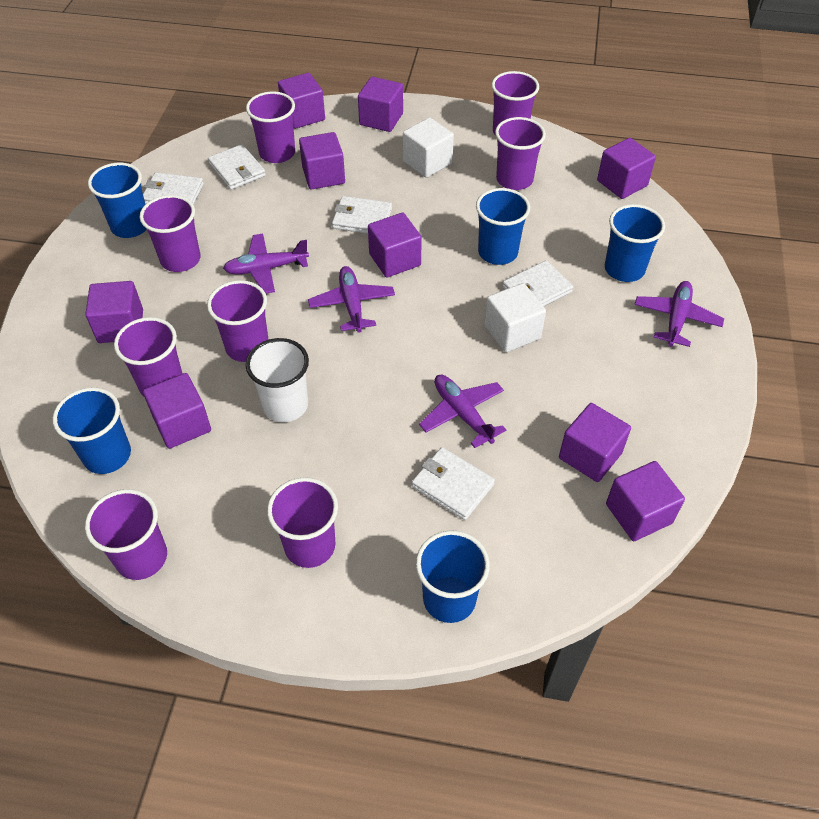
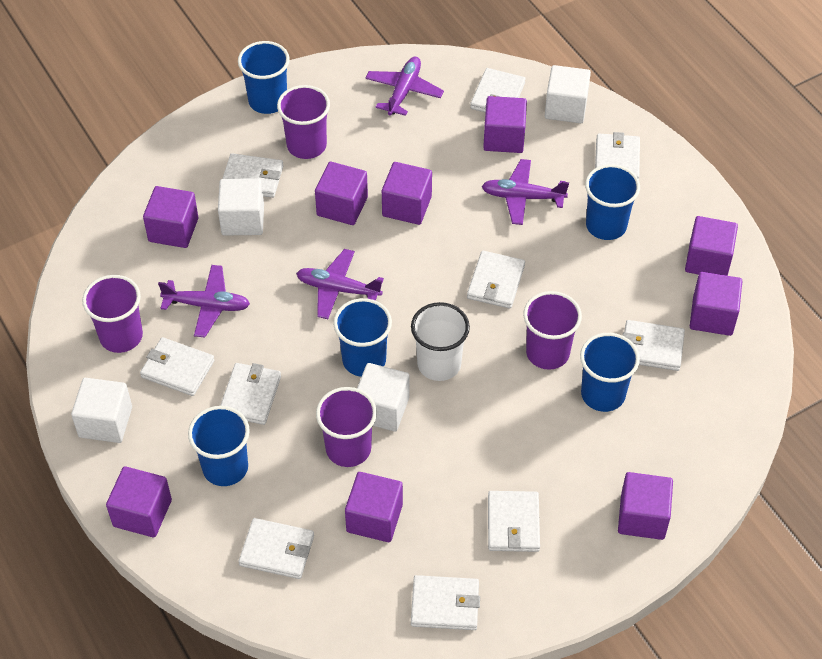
purple cup: [85,489,167,580] [114,317,183,396] [140,195,201,272] [207,280,269,362] [246,92,295,163] [267,477,338,568] [491,71,539,136] [495,117,546,190] = 8 -> [82,275,143,353] [277,85,330,159] [316,387,377,467] [523,291,582,370] = 4
white cube: [403,117,454,178] [484,283,546,352] = 2 -> [71,378,132,443] [218,178,264,236] [357,363,409,432] [545,65,591,123] = 4
white wallet: [143,172,204,205] [208,144,266,190] [332,196,392,234] [412,447,495,520] [502,260,573,307] = 5 -> [140,337,215,396] [220,363,281,425] [222,153,283,198] [239,518,314,579] [411,575,480,630] [467,251,525,308] [470,68,525,113] [488,491,540,552] [595,132,640,179] [622,320,685,371] = 10

